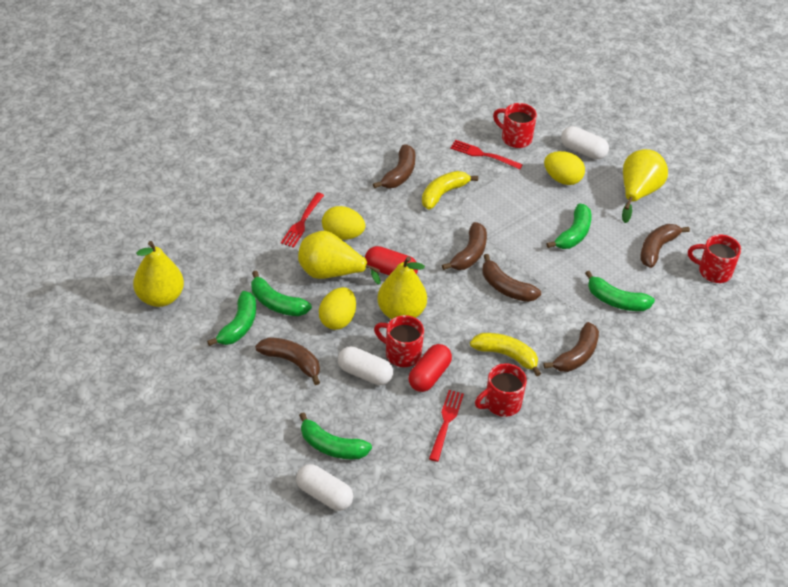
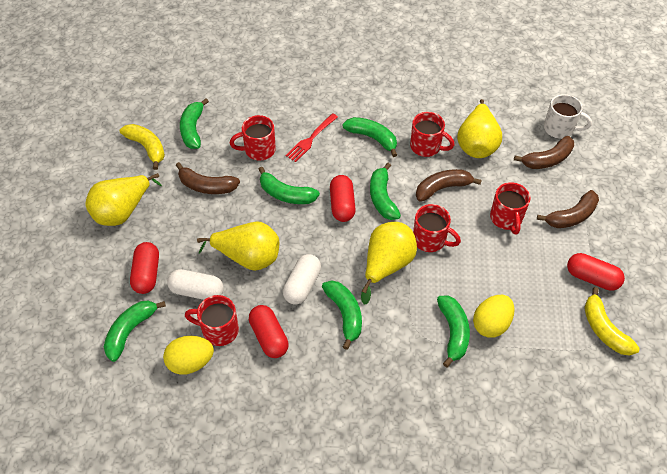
brown banana: [255,337,320,385] [373,144,415,188] [442,222,487,270] [482,254,541,302] [544,322,599,372] [640,224,690,268] = 6 -> [176,162,240,194] [416,169,482,202] [514,136,574,169] [537,190,599,228] = 4
green banana: [207,291,256,346] [251,270,312,316] [299,412,372,459] [546,203,592,249] [585,271,655,311] = 5 -> [104,301,166,362] [180,98,209,149] [258,167,320,204] [322,280,362,350] [342,117,397,157] [370,163,401,220] [437,296,470,368] = 7
red capsule: [365,246,418,275] [409,344,452,392] = 2 -> [130,242,159,294] [249,305,289,358] [330,175,356,222] [567,253,625,291] = 4
red fork: [281,192,324,248] [429,390,464,462] [450,140,523,169] = 3 -> [286,113,338,162] = 1
red mug: [374,315,424,367] [475,363,527,417] [493,103,537,148] [688,234,741,283] = 4 -> [185,295,239,346] [230,115,276,161] [410,112,454,157] [413,204,461,252] [490,182,531,235] = 5
white capsule: [296,464,353,511] [338,346,393,385] [561,126,609,159] = 3 -> [167,269,224,300] [283,254,321,305] = 2
white mug: none = 0 -> [544,94,592,139] = 1
yellow egg: [319,287,356,330] [322,206,365,240] [544,151,585,185] = 3 -> [163,336,214,375] [473,295,514,338] = 2

